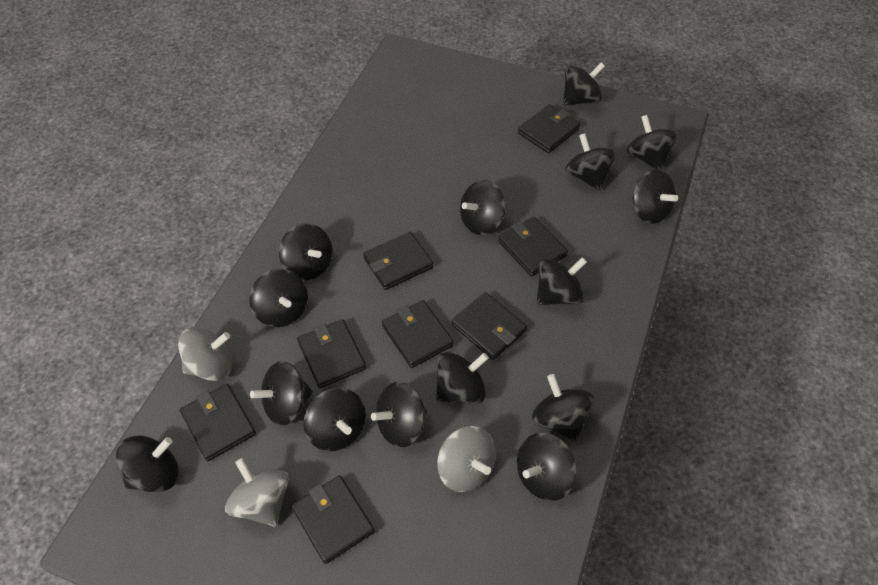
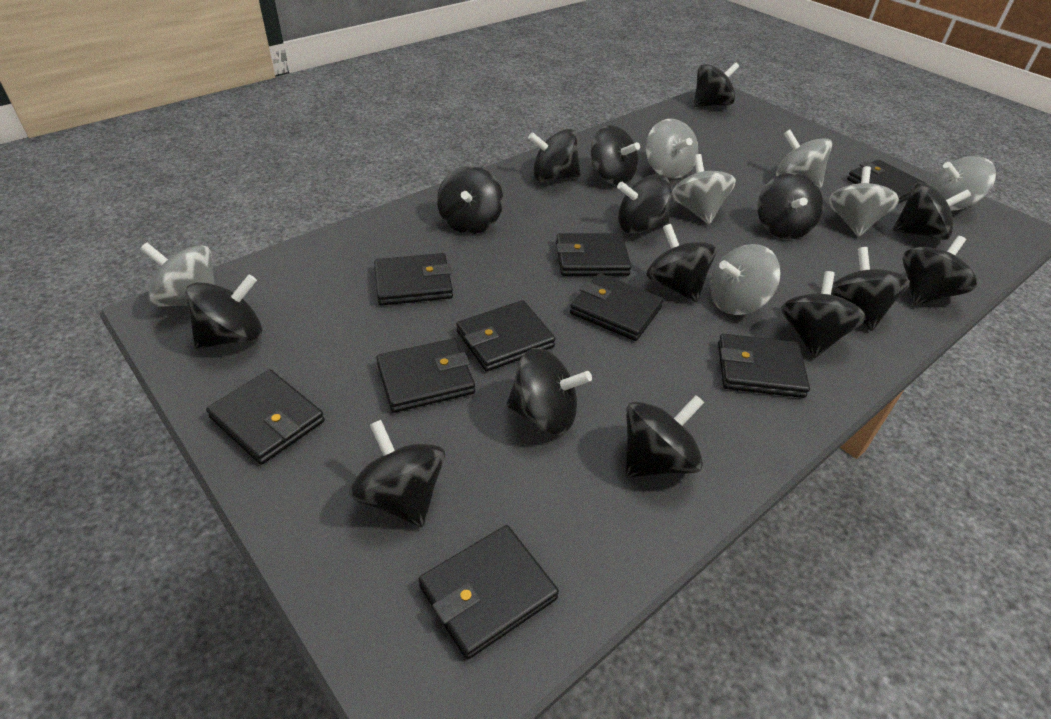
black wallet: [180,384,256,461] [291,475,375,564] [297,319,366,388] [363,232,433,290] [382,300,454,368] [452,292,527,360] [498,217,568,277] [518,104,580,153] = 8 -> [206,369,325,465] [374,253,453,306] [376,338,475,413] [418,525,559,659] [456,300,555,372] [556,233,631,276] [570,273,664,341] [718,334,810,398] [847,159,927,204] = 9
grey spinning top: [178,327,232,381] [225,458,289,527] [437,426,496,492] = 3 -> [140,243,215,307] [646,119,698,179] [672,154,736,224] [710,244,781,315] [776,129,832,188] [828,166,899,237] [930,156,996,211] = 7

